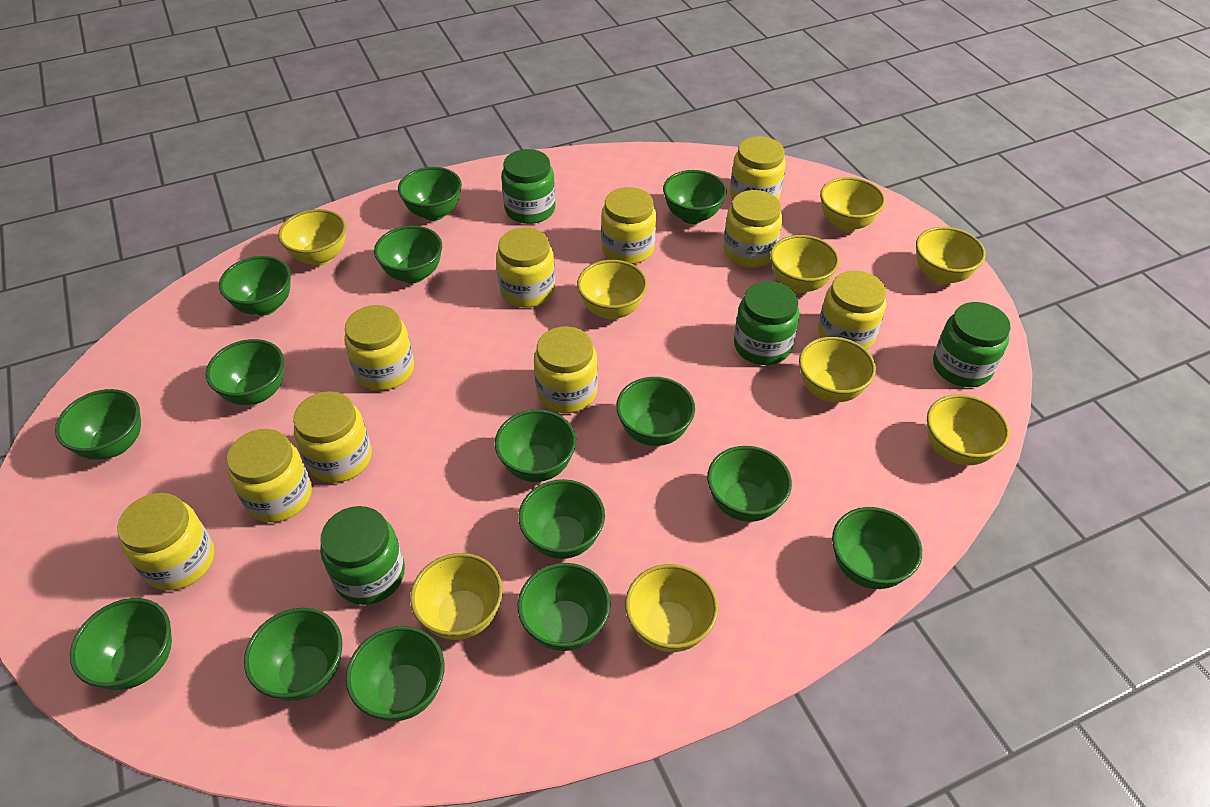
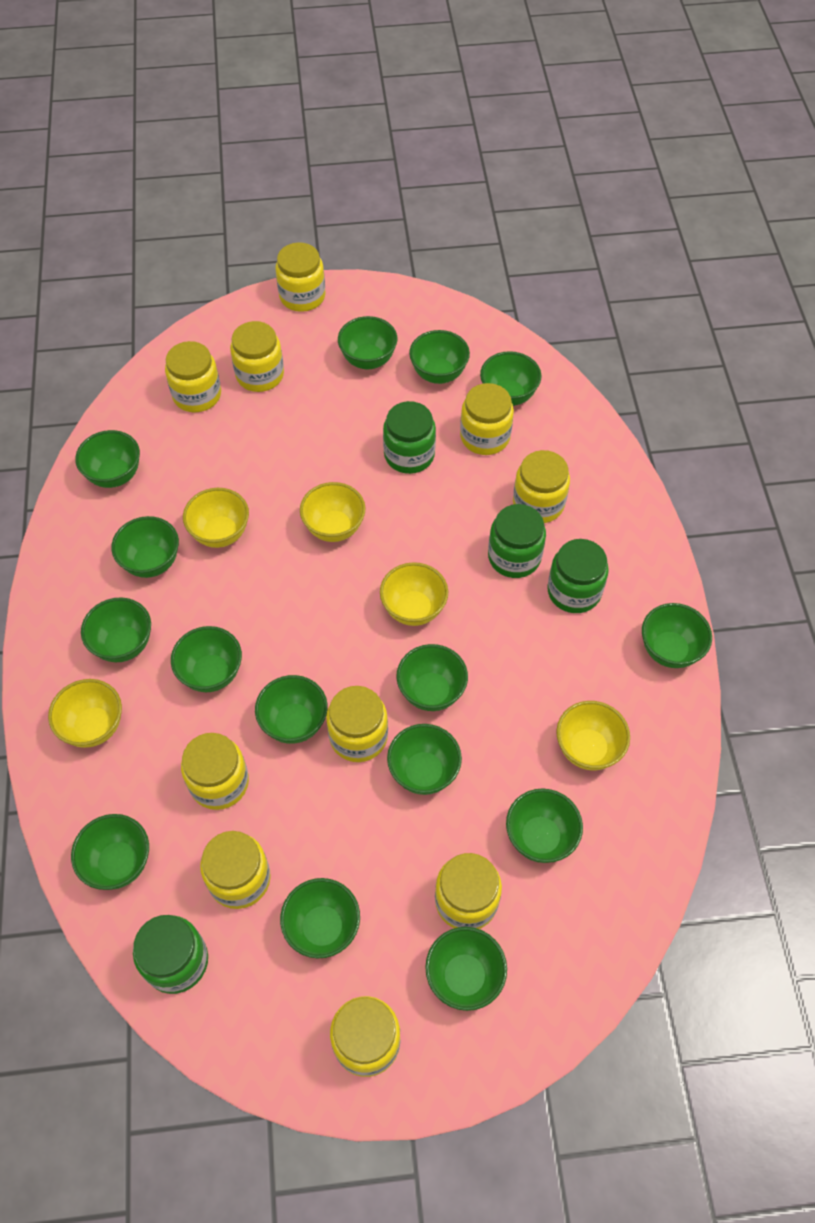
yellow bowl: [278,209,346,266] [410,553,503,640] [577,260,647,320] [625,564,718,652] [770,235,839,293] [799,337,876,402] [820,177,885,232] [916,227,986,284] [927,394,1010,465] = 9 -> [48,679,122,748] [183,488,249,548] [300,482,366,542] [380,562,448,626] [556,701,630,771] = 5

